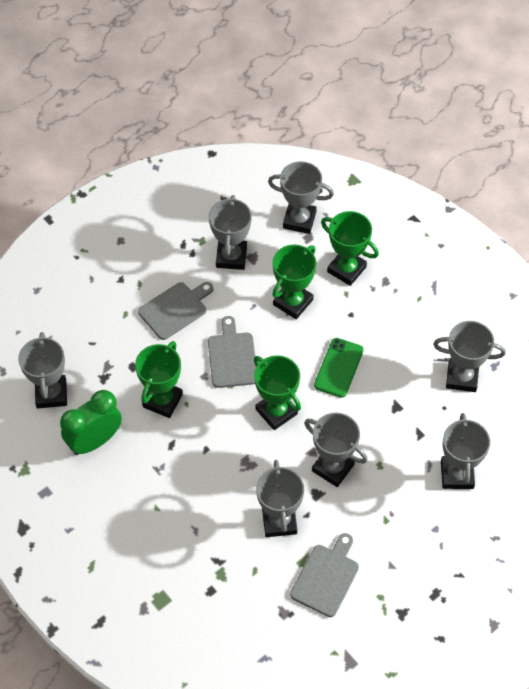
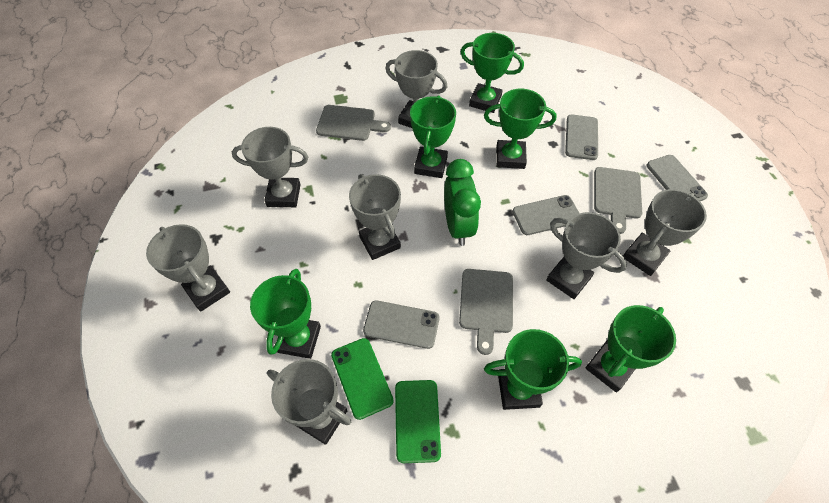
green phone: [314,338,364,398] = 1 -> [331,338,394,420] [395,380,441,463] = 2
green trophy: [135,341,183,418] [254,355,301,430] [272,244,316,319] [321,211,379,286] = 4 -> [250,269,321,359] [410,96,456,178] [461,33,524,113] [484,89,557,169] [484,329,582,410] [585,305,676,392] = 6
grey phone: none = 0 -> [363,300,439,349] [512,195,579,235] [565,114,598,160] [647,155,708,201] = 4

